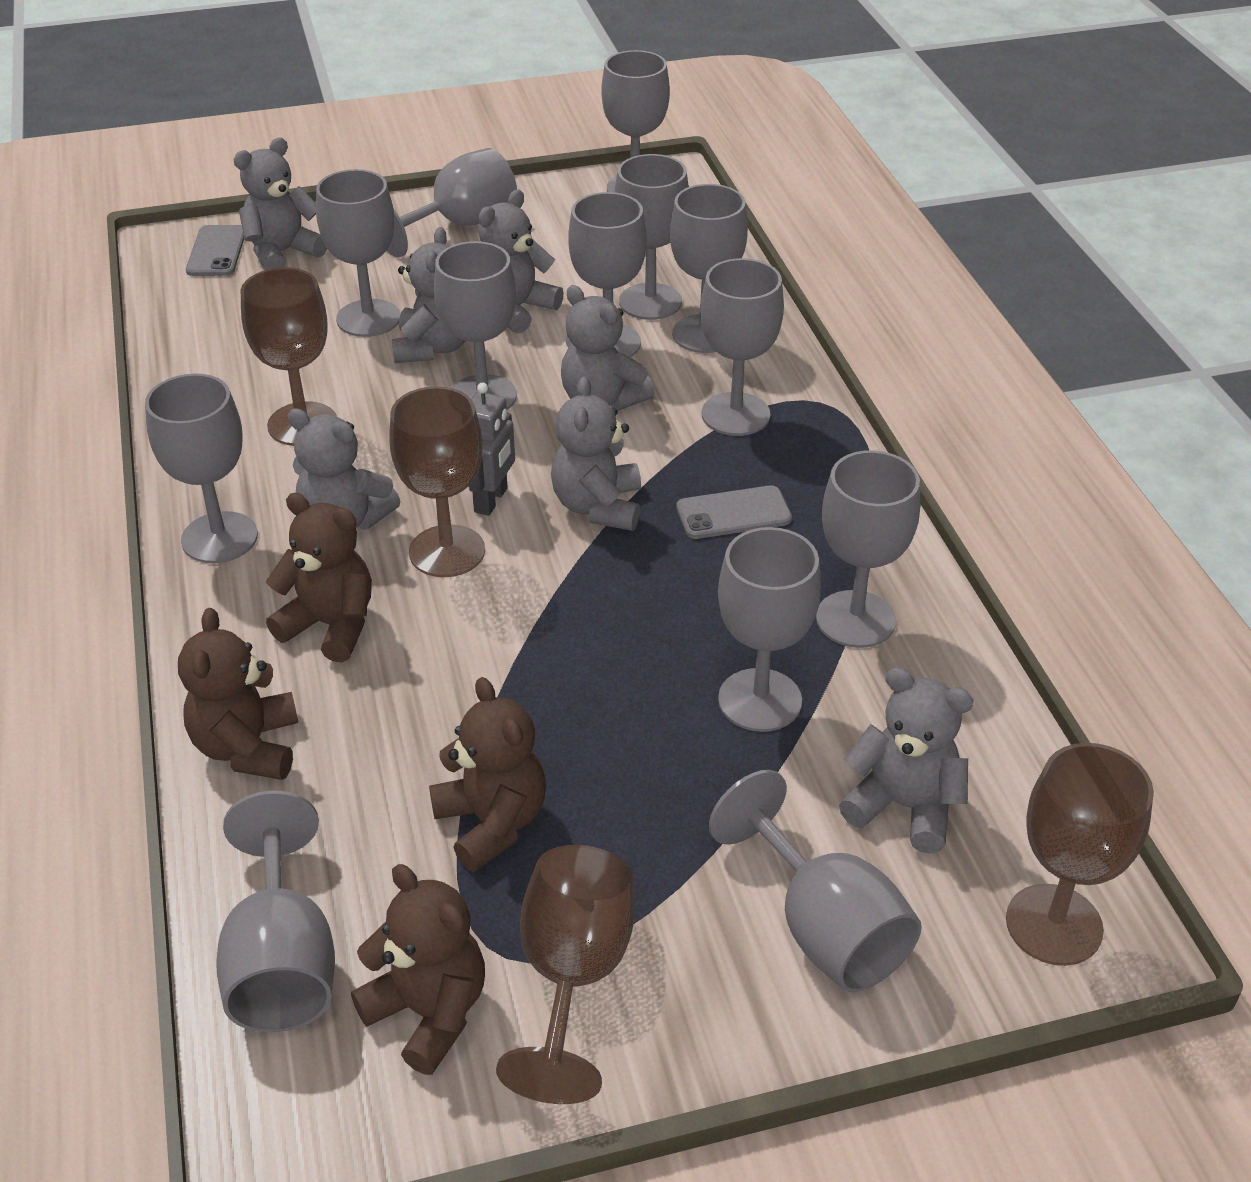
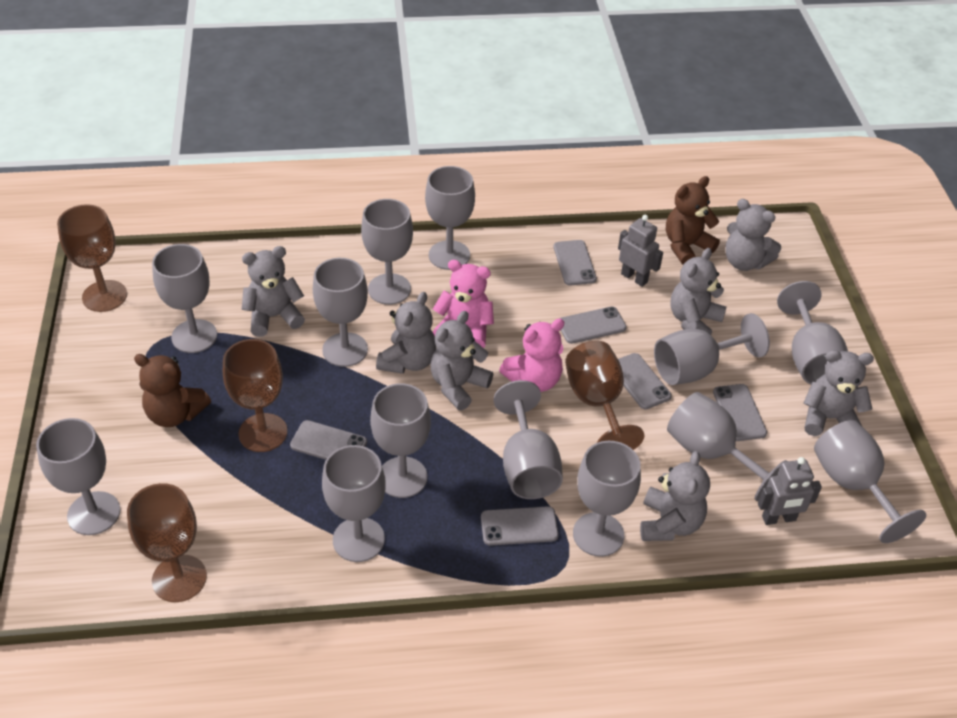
brown teddy bear: [178,608,299,780] [266,493,372,662] [351,864,485,1075] [429,677,546,872] = 4 -> [134,354,211,427] [666,176,720,264] = 2
grey phone: [186,225,245,276] [676,485,792,539] = 2 -> [290,420,367,460] [481,506,559,546] [554,240,597,286] [559,307,627,344] [618,353,672,409] [713,384,767,441] = 6
grey robot: [469,382,515,516] = 1 -> [618,215,663,287] [758,457,822,525] = 2
pink teddy bear: none = 0 -> [433,260,494,348] [499,319,564,392] = 2

